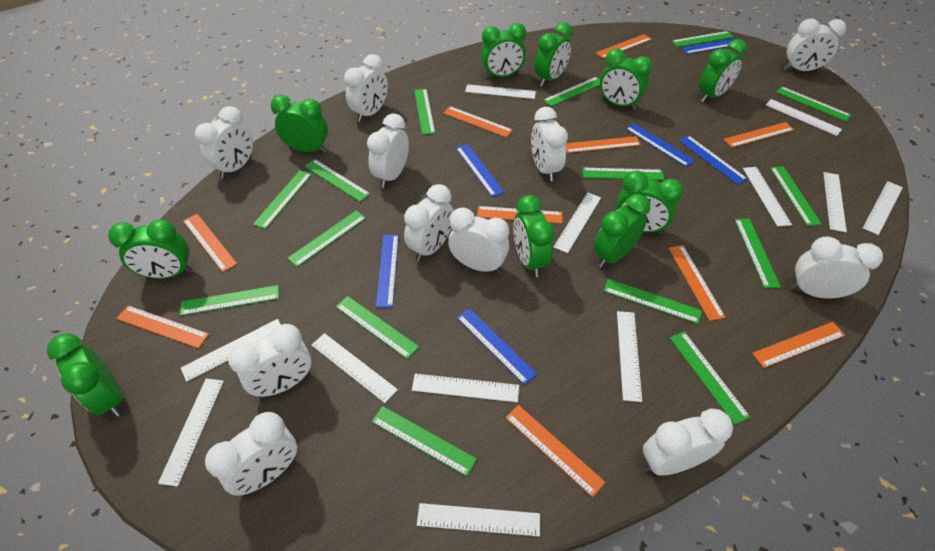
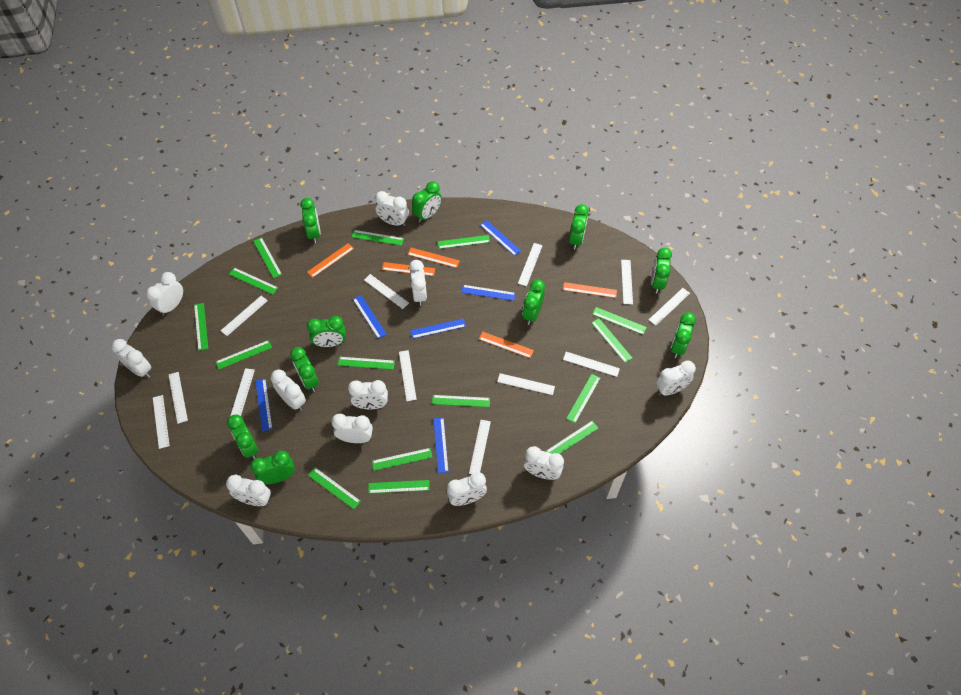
orange ruler: [116,305,209,348] [183,214,237,272] [443,106,513,138] [477,206,563,224] [505,405,606,497] [565,136,641,153] [596,34,652,58] [668,245,726,321] [724,122,794,147] [752,322,845,368] = 10 -> [307,243,354,278] [382,262,435,276] [408,248,460,268] [479,332,534,358] [563,282,617,298] = 5

